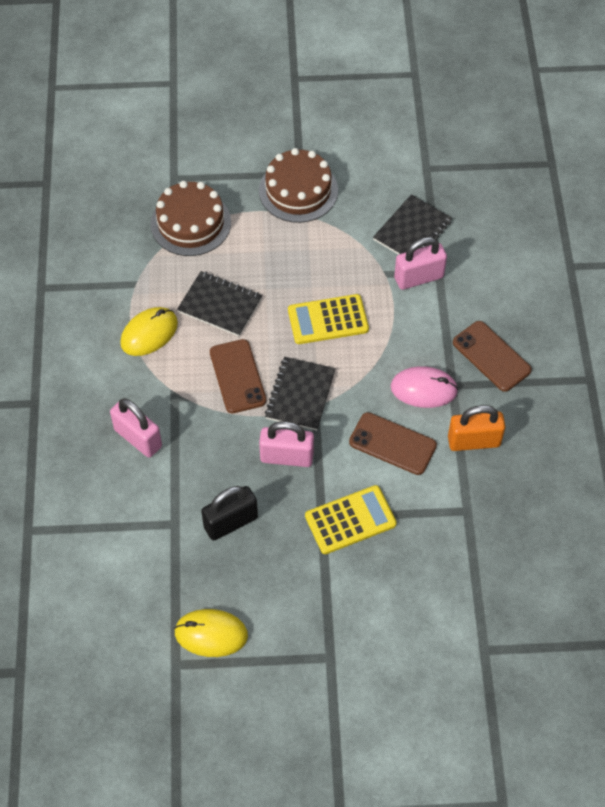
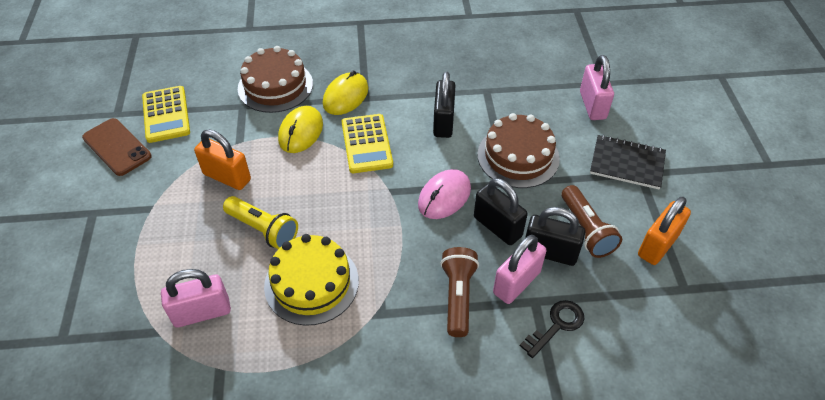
black key: none = 0 -> [520,300,584,358] = 1
black notebook: [177,271,262,336] [265,357,336,430] [373,194,452,255] = 3 -> [590,135,666,190] = 1
black padlock: [201,486,258,541] = 1 -> [433,72,456,138] [474,178,528,245] [525,207,585,266] = 3
brown flashlight: none = 0 -> [440,247,479,337] [562,185,622,258] = 2
brown phone: [210,339,266,413] [349,412,437,475] [453,321,532,392] = 3 -> [82,118,152,176] = 1
orange padlock: [448,405,505,451] = 1 -> [194,129,251,190] [638,197,691,265] = 2
yellow cake: none = 0 -> [264,234,359,326] = 1
yellow flashlight: none = 0 -> [223,196,298,249] = 1

